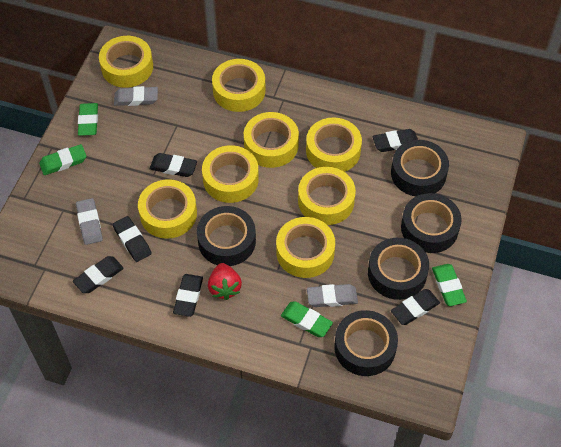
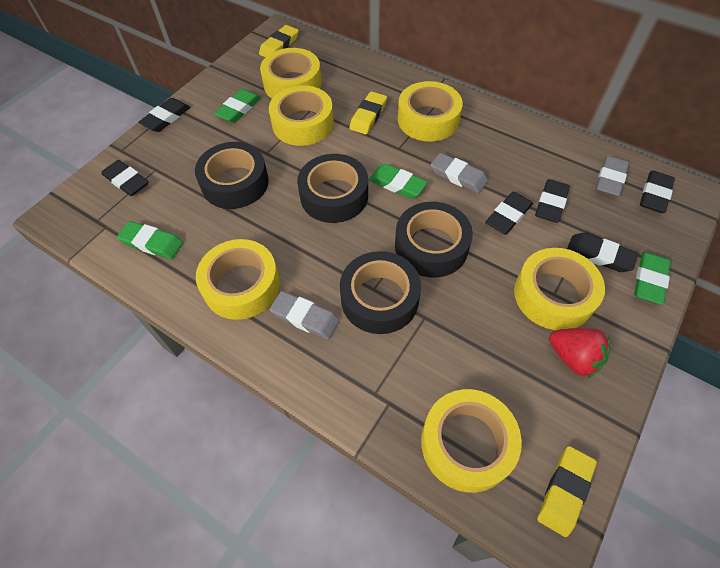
black tape: [197,206,256,266] [334,310,398,376] [368,238,429,300] [391,140,449,196] [401,193,462,253] = 5 -> [195,142,269,209] [297,154,368,223] [340,251,421,334] [395,202,473,278] = 4
yellow eraser: none = 0 -> [259,25,299,57] [349,91,387,134] [537,446,597,537] = 3
yellow tape: [99,36,153,88] [138,179,197,239] [202,145,259,203] [212,59,266,112] [244,112,299,168] [276,217,335,278] [298,167,356,225] [306,117,362,172] = 8 -> [196,239,280,320] [260,48,322,98] [269,85,334,146] [398,81,463,142] [421,389,522,493] [514,248,605,330] = 6

